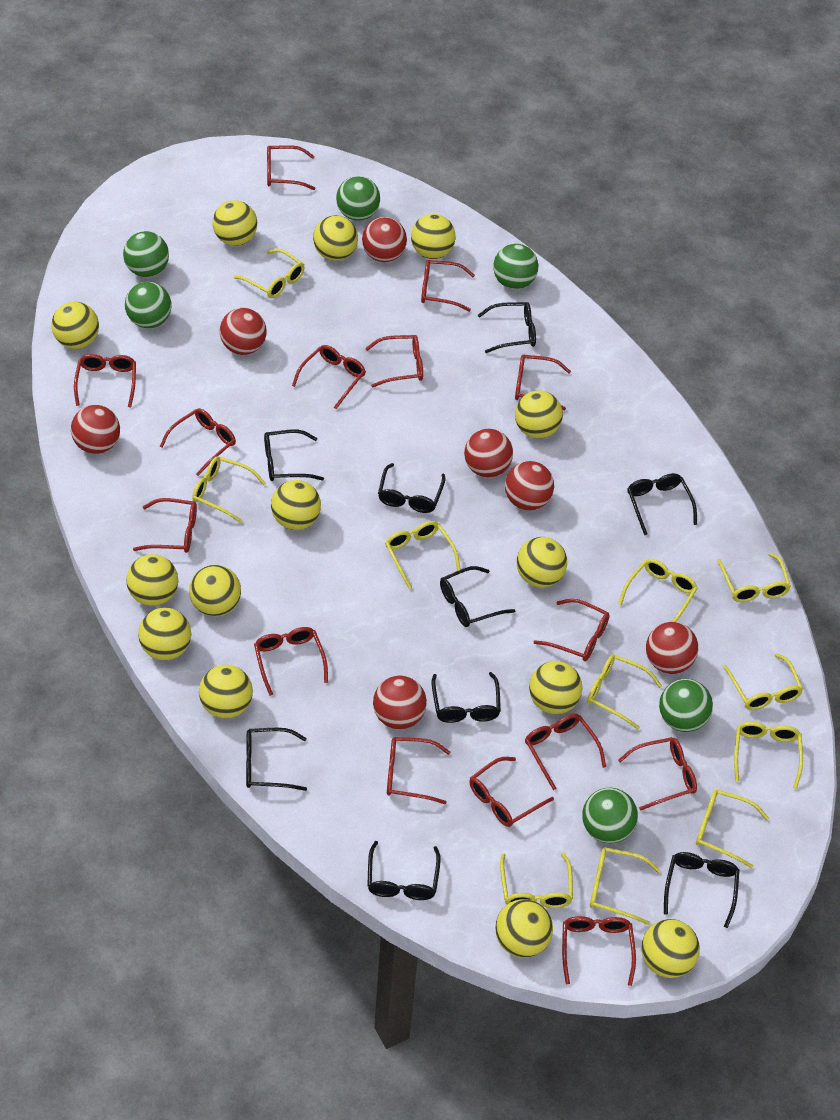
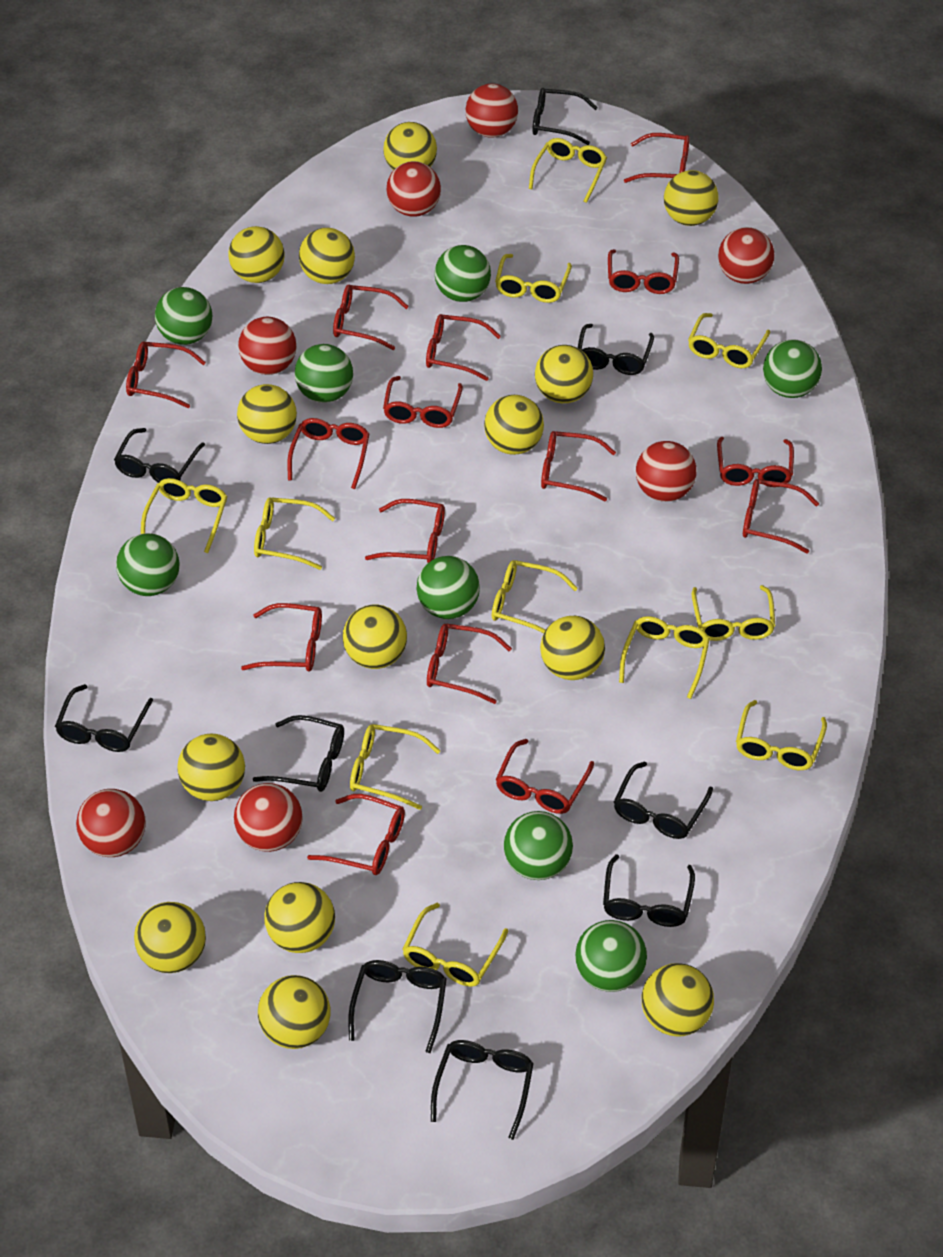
green ball: [123,231,169,277] [125,282,172,328] [336,176,380,221] [493,244,538,289] [582,788,638,843] [659,679,713,732] = 6 -> [116,533,180,596] [155,287,212,345] [295,344,353,403] [416,556,480,619] [435,245,491,302] [504,811,573,880] [575,920,647,992] [763,339,822,398] = 8

